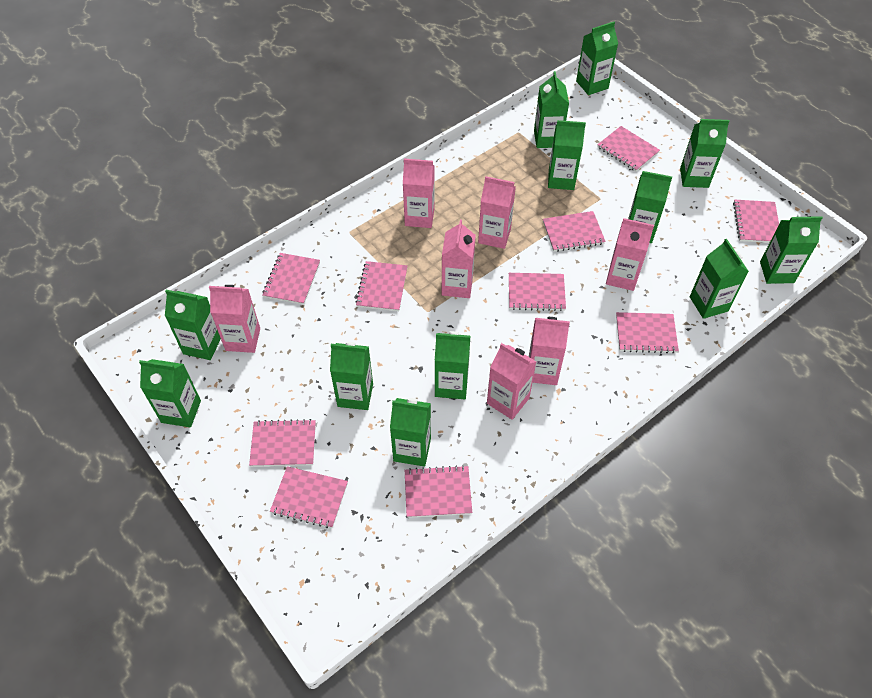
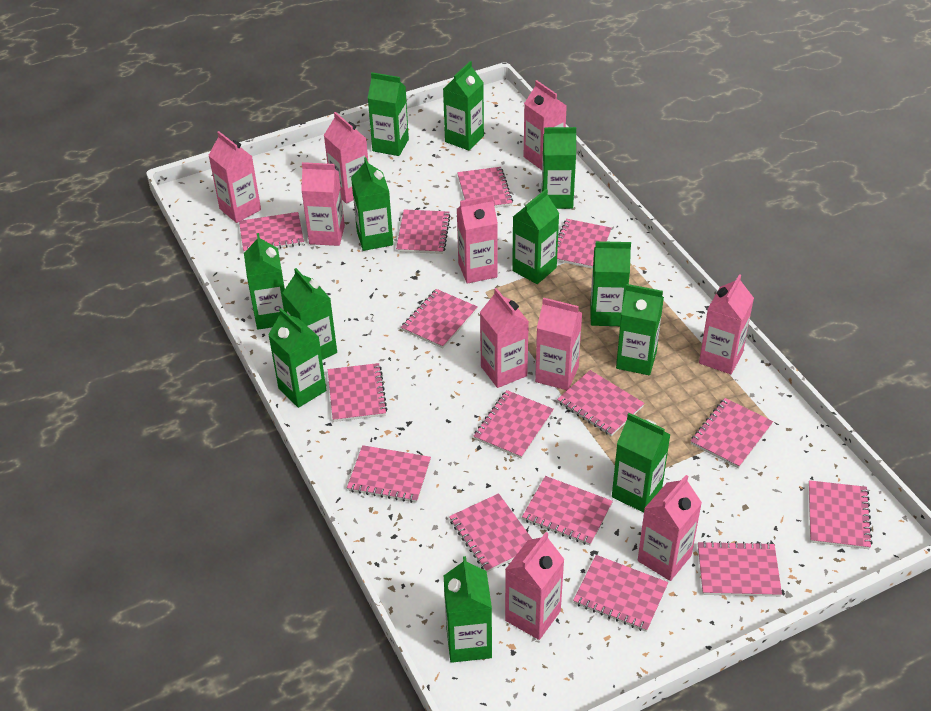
pink carton: [209,285,260,353] [403,158,435,228] [442,220,476,298] [478,176,516,249] [487,343,536,420] [529,317,570,385] [606,218,654,291] = 7 -> [208,131,261,223] [301,162,345,246] [324,112,368,203] [457,195,498,284] [480,288,529,388] [505,532,565,640] [524,80,567,170] [535,297,582,390] [638,475,702,581] [699,274,754,374] = 10
pink notebook: [249,419,316,467] [262,253,320,305] [270,466,348,528] [356,261,407,311] [405,465,472,518] [509,273,566,311] [543,211,605,252] [597,126,660,171] [616,312,679,353] [733,200,779,243] = 10 -> [239,212,304,253] [328,363,388,422] [347,445,431,503] [396,209,450,254] [401,289,478,348] [449,493,532,572] [457,167,513,208] [474,390,554,459] [522,476,613,546] [557,219,612,269] [557,370,644,436] [573,555,668,632] [691,398,773,468] [698,541,782,597] [809,480,873,549] = 15

